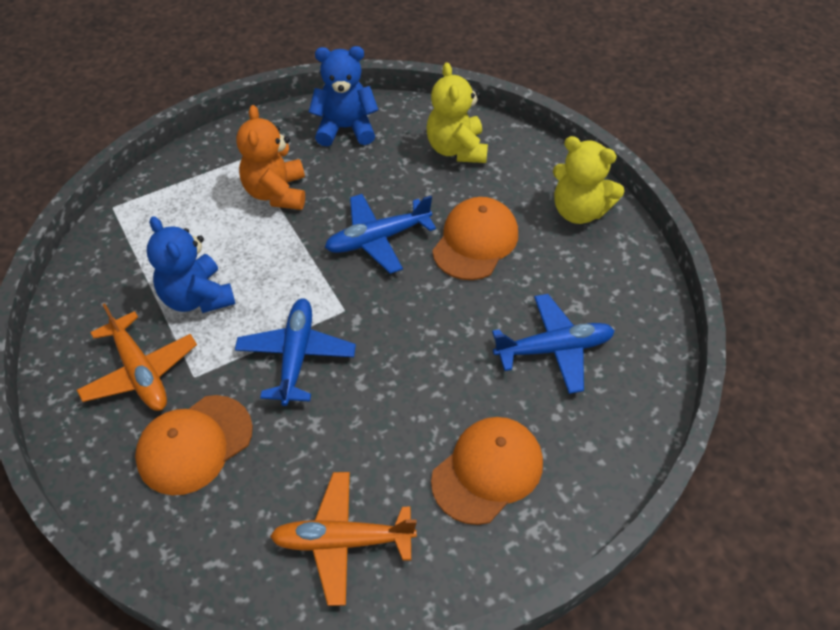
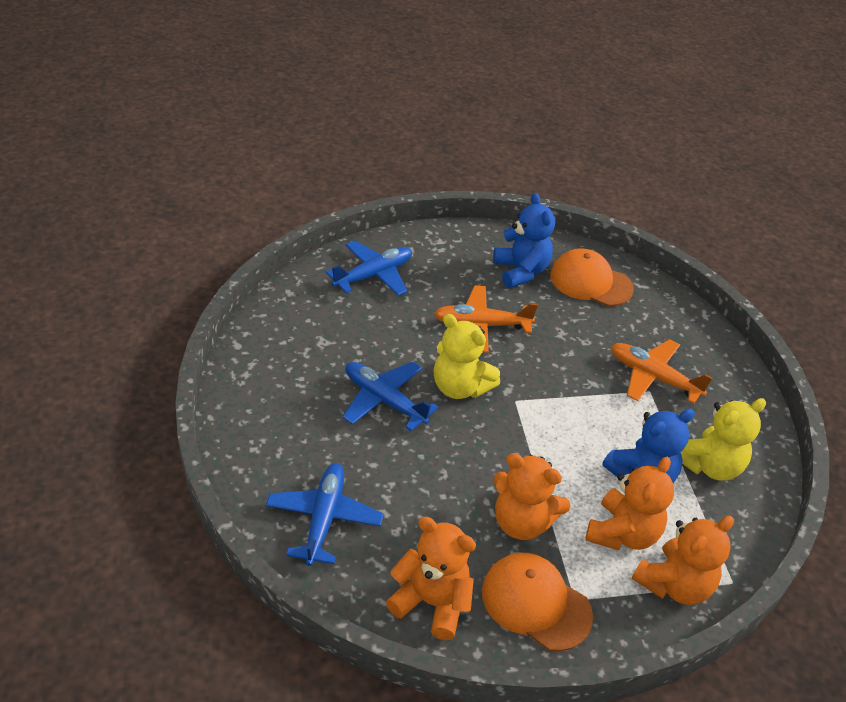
orange cap: [135,395,253,495] [431,417,543,525] [432,197,518,280] = 3 -> [482,553,593,651] [550,248,634,306] = 2
orange teddy bear: [236,105,305,210] = 1 -> [386,517,476,640] [493,453,570,540] [585,457,674,550] [632,516,734,605] = 4

